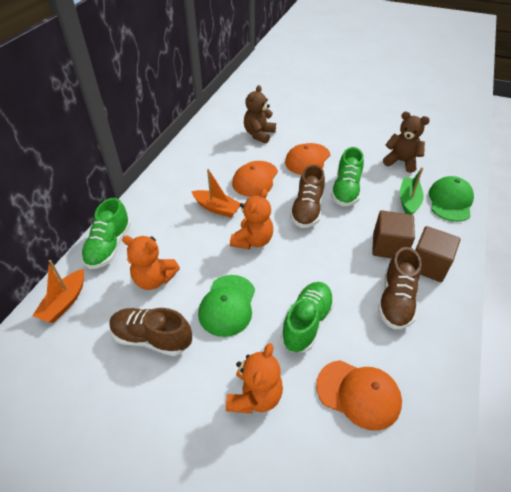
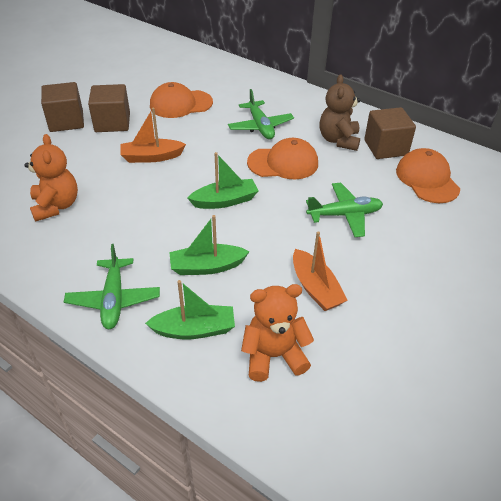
brown cube: [372,210,415,258] [415,226,460,282] = 2 -> [41,82,84,132] [88,84,130,132] [364,107,416,159] = 3
brown shoe: [109,308,192,356] [290,165,325,228] [378,247,421,329] = 3 -> none = 0
brown teddy bear: [244,85,276,144] [383,112,430,173] = 2 -> [319,75,361,151] = 1
green boat: [400,167,424,215] = 1 -> [145,280,235,339] [169,215,250,275] [188,152,258,209] = 3
green cap: [198,275,255,337] [429,176,474,222] = 2 -> none = 0
green plane: none = 0 -> [64,244,160,329] [228,89,294,139] [306,183,383,237] = 3
green shoe: [81,198,131,269] [281,282,334,352] [331,147,364,206] = 3 -> none = 0
orange teddy bear: [122,236,180,290] [226,343,283,414] [230,189,273,249] = 3 -> [24,134,78,222] [241,284,314,382] = 2

